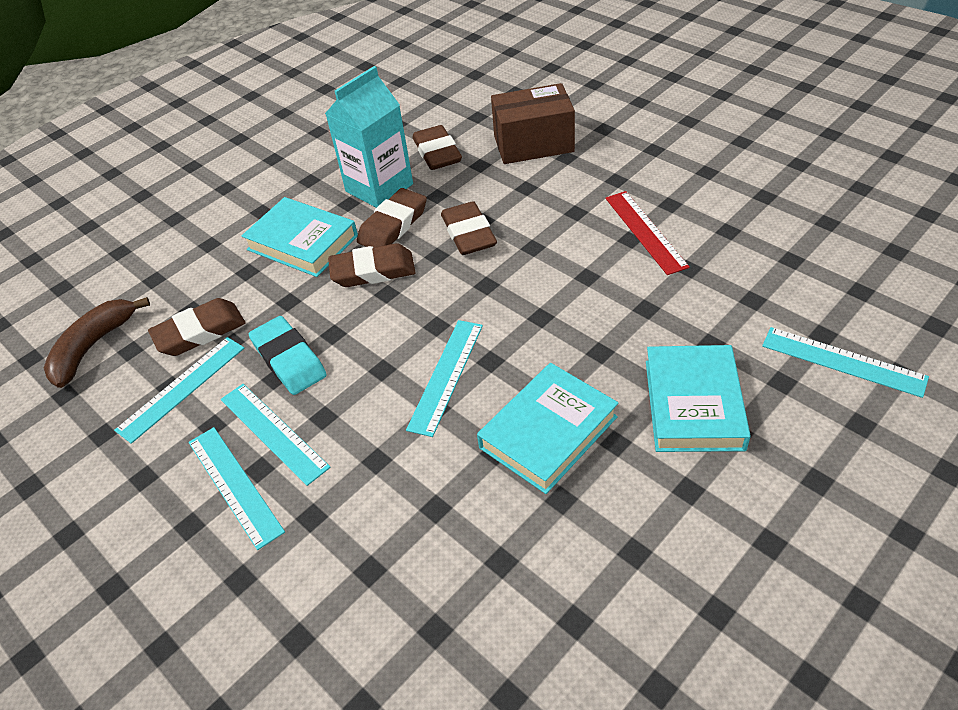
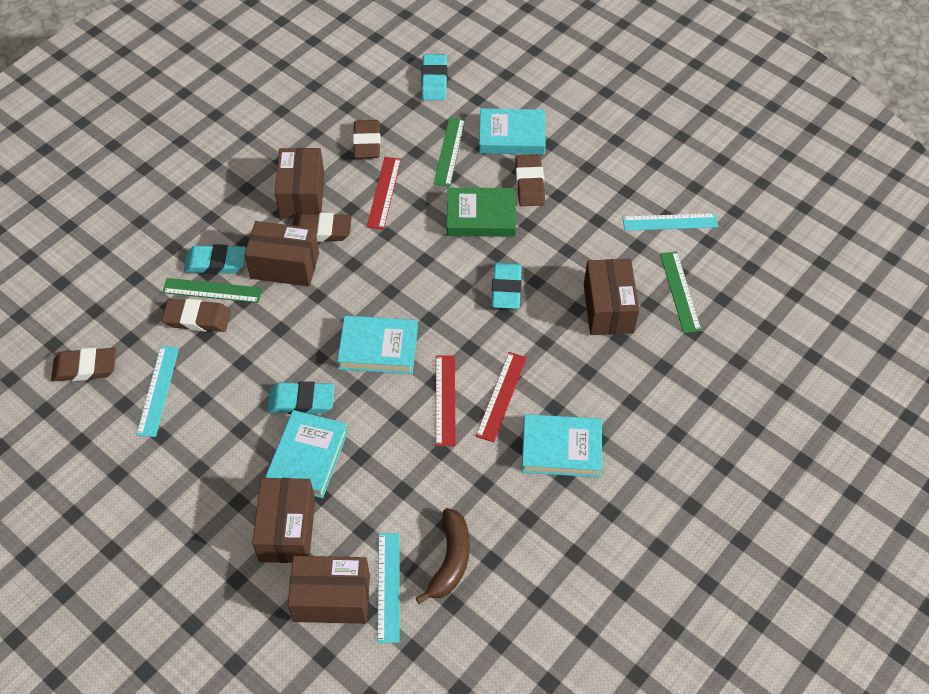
brown box: [491,83,575,164] = 1 -> [244,221,319,287] [252,478,315,563] [275,148,325,218] [288,556,370,624] [584,259,639,335] = 5
green book: none = 0 -> [447,188,516,237] = 1
green ruler: none = 0 -> [162,278,263,303] [433,117,465,187] [660,251,702,333] = 3
red ruler: [605,191,690,275] = 1 -> [367,157,401,230] [436,355,456,446] [475,352,527,442] = 3
turquoise book: [242,197,358,277] [477,363,618,494] [646,345,751,452] = 3 -> [265,410,348,498] [337,316,418,374] [479,108,546,155] [522,414,602,477] = 4
turquoise carton: [325,66,413,208] = 1 -> none = 0
turquoise eraser: [249,316,327,395] = 1 -> [184,244,246,274] [267,381,335,414] [421,54,447,100] [491,263,522,309] = 4
turquoise ruler: [114,337,244,444] [189,427,285,550] [221,384,331,486] [406,320,483,437] [762,327,929,398] = 5 -> [136,346,179,437] [377,533,400,643] [622,213,718,231] = 3

